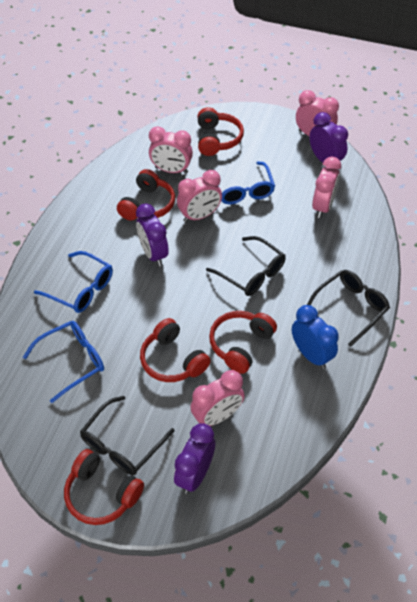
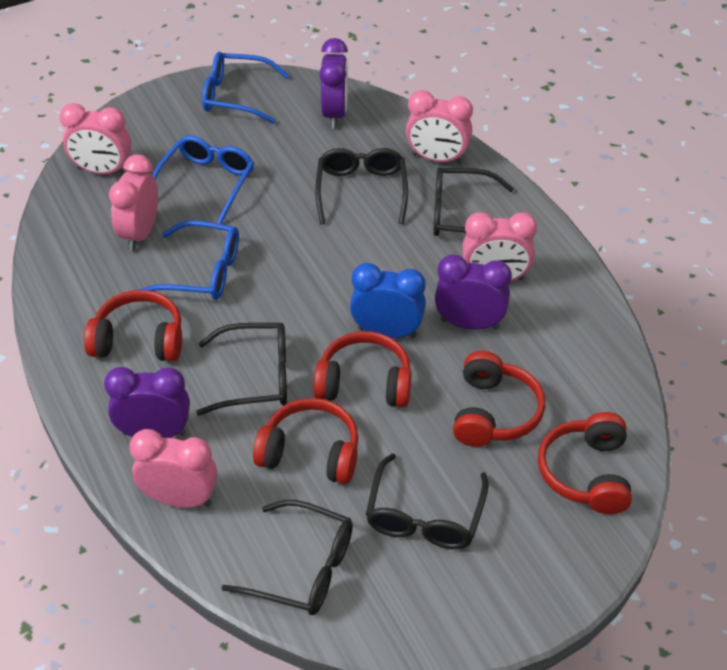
black glasses: [80,396,175,475] [206,236,285,296] [307,270,390,347] = 3 -> [196,323,287,415] [221,500,353,615] [315,148,408,225] [366,453,489,549] [433,167,514,236] = 5

